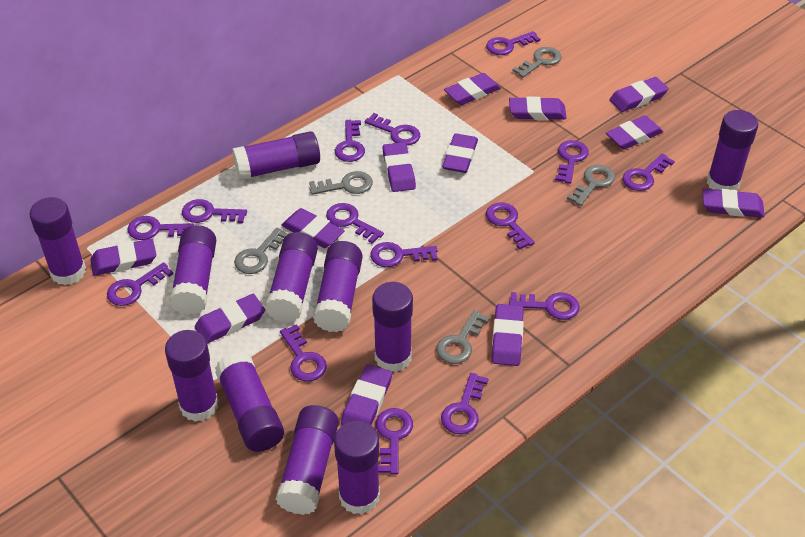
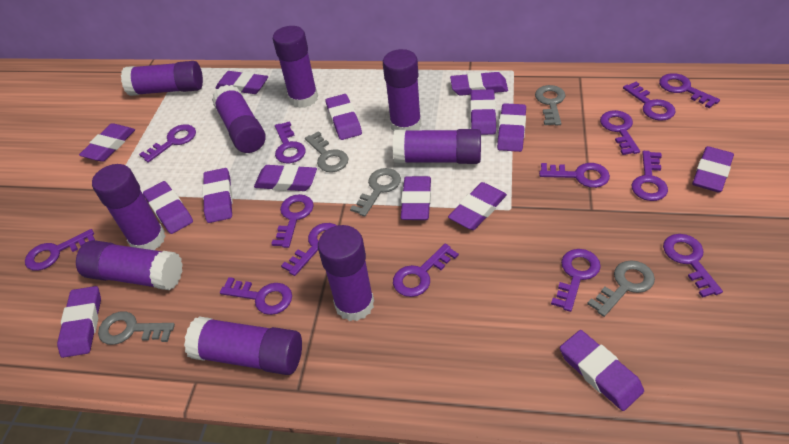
purple eraser: [90,238,156,276] [195,294,265,344] [281,208,345,248] [341,364,392,426] [383,142,416,192] [442,133,478,173] [444,73,501,105] [492,304,524,366] [509,97,566,120] [606,116,663,150] [609,77,669,112] [702,188,765,218] = 12 -> [57,286,101,358] [79,123,135,162] [143,181,193,234] [202,168,233,223] [216,71,268,94] [254,164,317,191] [326,94,362,140] [401,176,431,220] [448,182,507,230] [450,72,508,96] [470,89,496,135] [497,103,526,152] [560,330,644,411] [692,146,734,193] = 14
purple glue stick: [29,197,86,285] [165,330,219,422] [169,225,216,315] [215,352,284,452] [232,131,320,180] [265,232,318,322] [276,405,339,515] [313,241,363,332] [334,421,380,515] [372,282,413,372] [707,110,758,190] = 11 -> [76,240,183,290] [92,164,166,250] [121,61,203,96] [184,316,302,375] [212,85,266,153] [273,26,318,108] [318,225,374,321] [383,49,422,131] [393,129,481,164] = 9
purple key: [107,262,173,306] [127,216,194,240] [182,199,247,223] [280,324,327,382] [326,203,384,244] [335,120,365,162] [365,113,420,146] [370,242,438,267] [376,408,413,474] [441,373,489,434] [486,31,540,55] [486,202,534,249] [509,292,580,320] [555,140,589,184] [623,153,675,191] = 15 -> [25,229,95,271] [139,124,196,163] [220,277,292,315] [271,194,314,248] [275,121,306,163] [281,223,337,276] [393,244,459,297] [539,163,610,188] [551,249,601,312] [600,110,640,155] [623,82,675,121] [631,151,668,201] [659,73,720,109] [663,234,723,298] = 14

